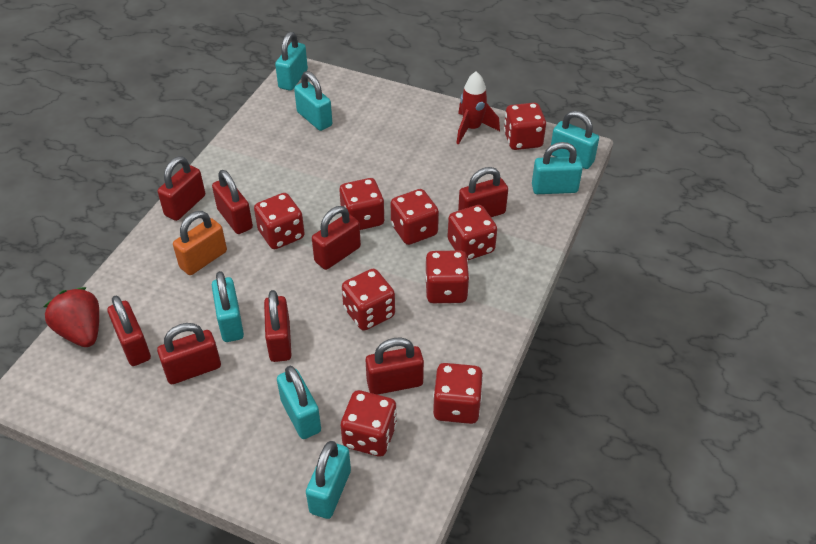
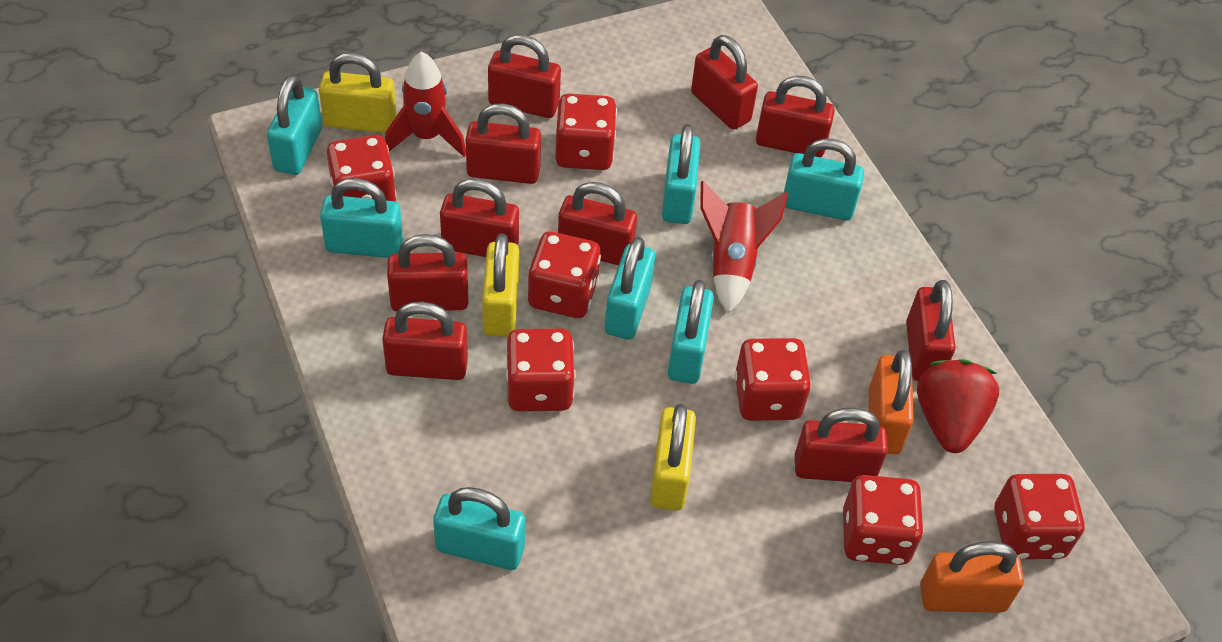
orange padlock: [173,211,227,275] = 1 -> [869,350,914,454] [920,541,1024,613] = 2
red dice: [254,193,305,249] [340,178,385,230] [341,390,397,456] [342,269,395,330] [391,189,439,245] [425,250,470,303] [433,363,483,424] [448,205,497,260] [504,103,546,150] = 9 -> [327,135,397,202] [506,328,576,412] [528,232,601,318] [555,94,617,170] [735,338,811,421] [843,475,924,565] [994,474,1085,560] = 7
red padlock: [108,295,151,366] [157,323,221,384] [158,156,205,221] [212,170,253,234] [264,290,292,362] [312,206,361,270] [366,337,424,395] [458,167,508,217] = 8 -> [382,302,468,380] [387,234,468,311] [440,179,519,257] [466,104,541,184] [488,34,561,118] [558,182,637,266] [691,35,758,130] [756,76,835,157] [795,408,888,482] [906,280,956,381] = 10
red rocket: [456,71,500,145] = 1 -> [385,52,466,157] [700,181,788,313] = 2
yellow padlock: none = 0 -> [319,53,397,133] [482,233,519,337] [650,404,696,511] = 3

